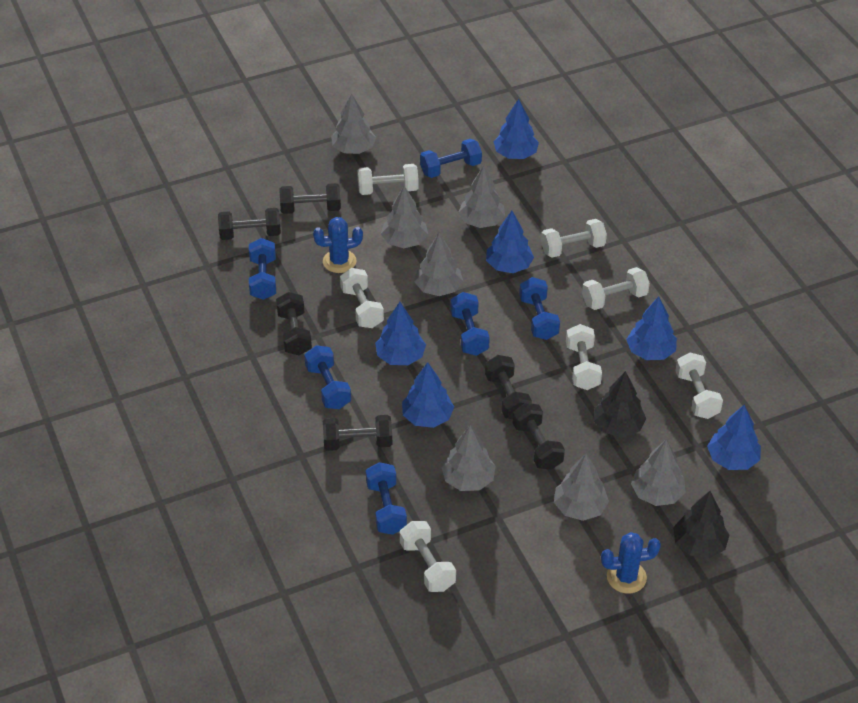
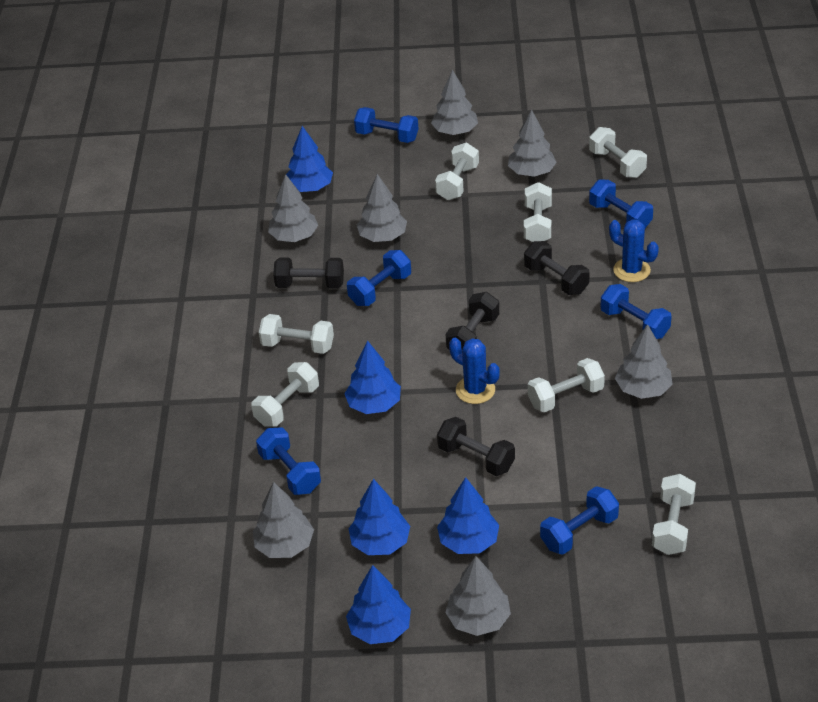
black dumbbell: [218,208,281,240] [276,292,312,355] [280,183,341,214] [323,415,392,451] [485,355,532,419] [513,403,565,470] = 6 -> [273,257,344,288] [437,417,515,476] [445,292,499,350] [524,241,590,295] = 4
black tree: [594,371,646,437] [673,491,729,558] = 2 -> none = 0
blue tree: [375,302,426,365] [402,362,454,428] [486,211,534,273] [494,99,539,159] [626,296,677,360] [707,405,761,470] = 6 -> [286,126,333,192] [344,340,401,414] [346,565,411,644] [348,479,410,555] [437,477,499,554] = 5

